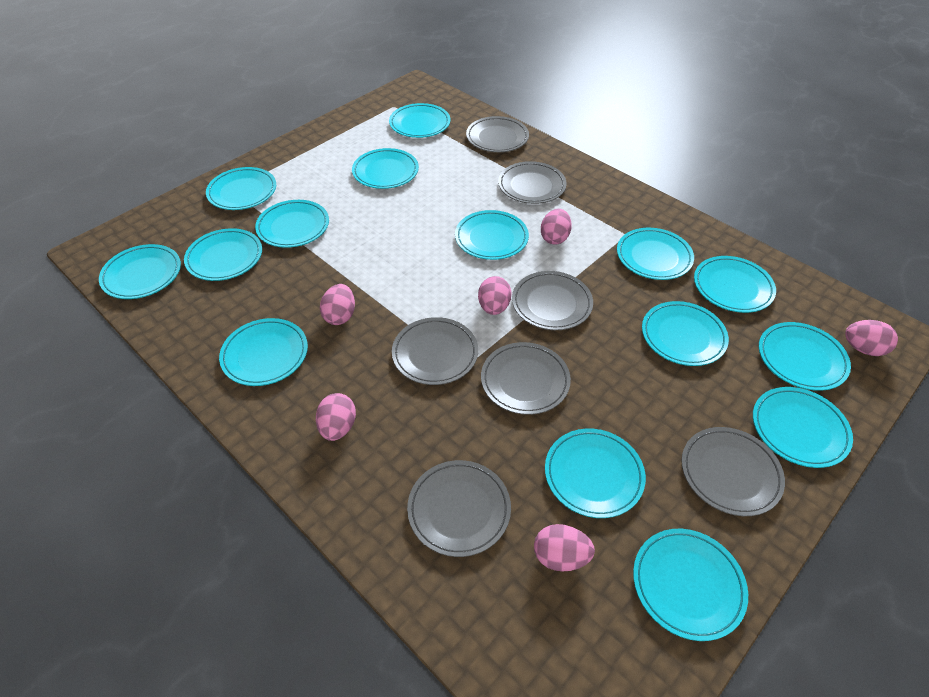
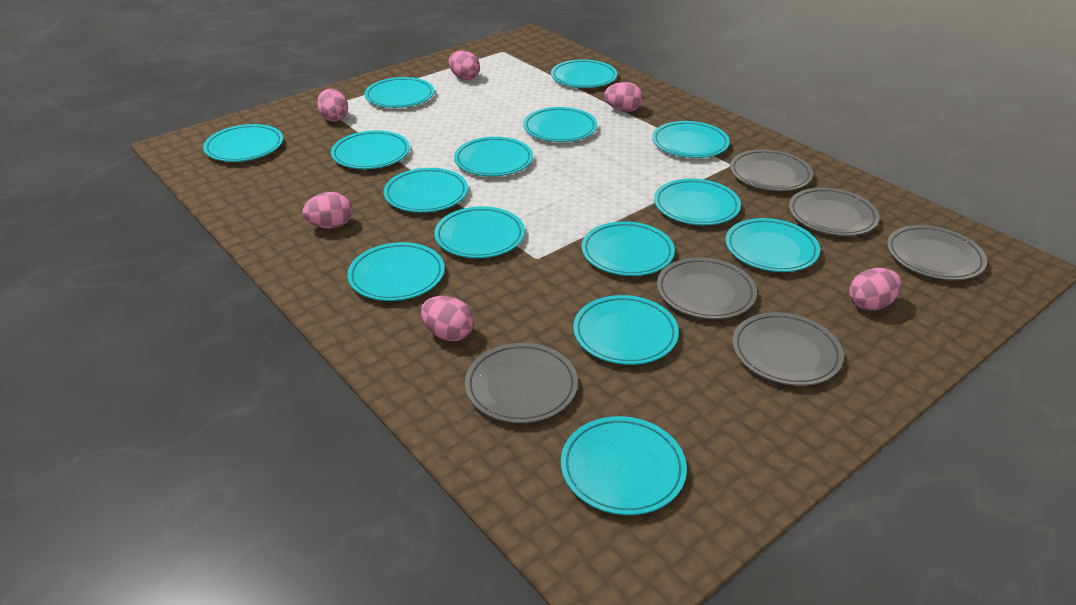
grey plate: [392,317,478,385] [407,460,511,557] [466,116,529,152] [481,342,571,415] [498,161,567,204] [512,271,593,330] [681,427,785,516] = 7 -> [465,343,578,423] [657,257,757,319] [730,149,813,191] [733,312,844,386] [789,187,880,236] [887,225,987,280] = 6

